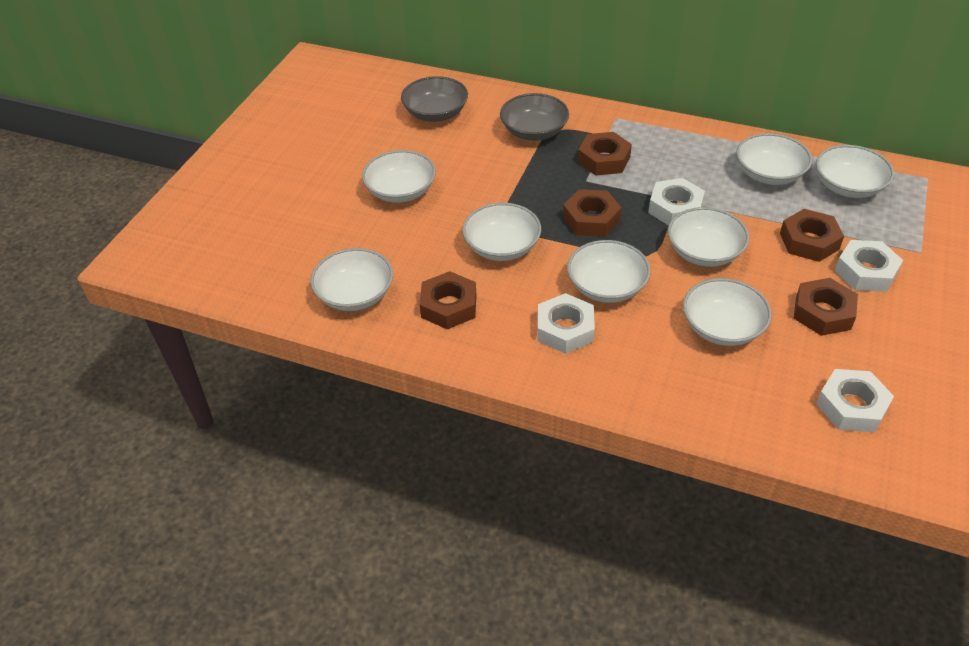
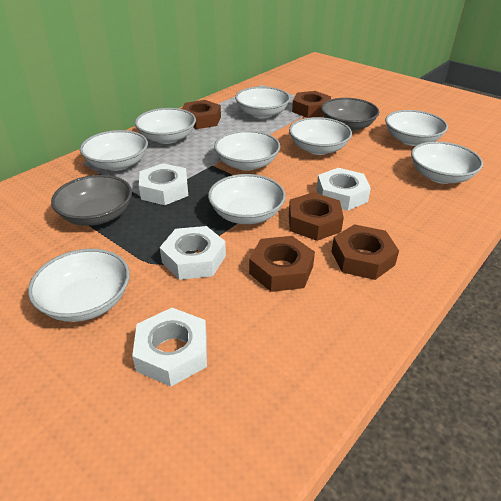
white bowl: [310,248,393,311] [362,150,436,203] [462,203,541,261] [567,240,651,303] [668,207,749,267] [683,278,772,346] [736,133,812,185] [816,145,894,198] = 8 -> [28,249,130,322] [80,130,148,171] [135,108,196,144] [208,174,286,224] [214,130,280,171] [235,86,290,119] [289,117,352,155] [385,110,448,146] [411,141,483,184] = 9

